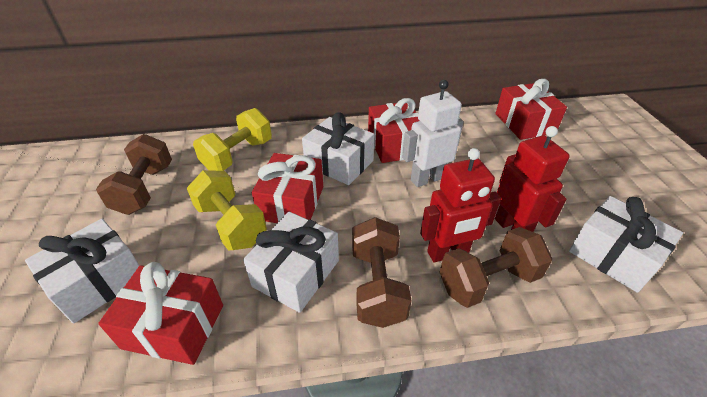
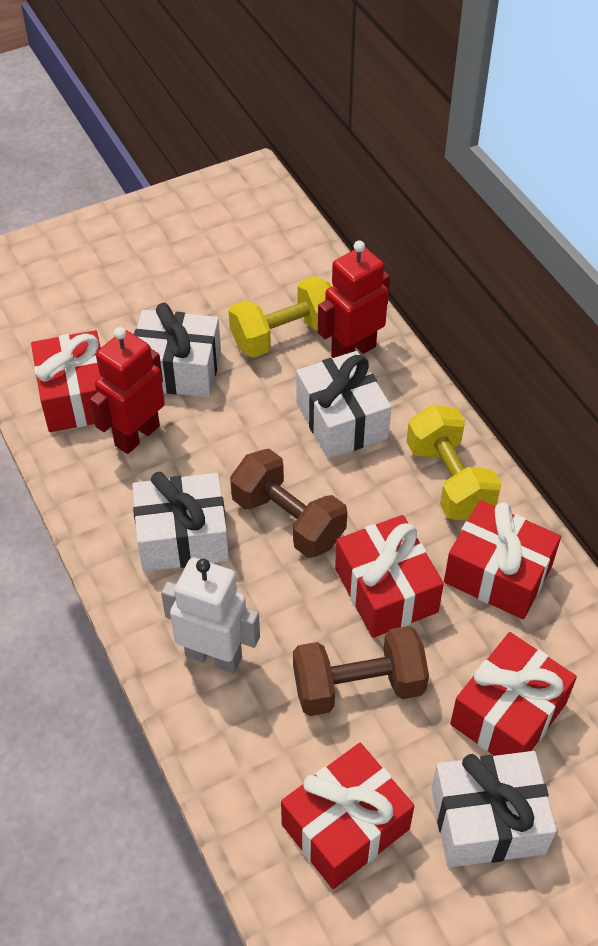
brown dumbbell: [96,134,172,215] [352,217,412,328] [439,227,552,308] = 3 -> [230,449,347,558] [293,626,429,716] = 2
red gift: [98,262,223,365] [252,153,323,223] [368,98,419,163] [495,79,567,140] = 4 -> [31,330,101,432] [281,743,415,889] [335,515,444,638] [444,500,561,619] [450,632,577,756] = 5

